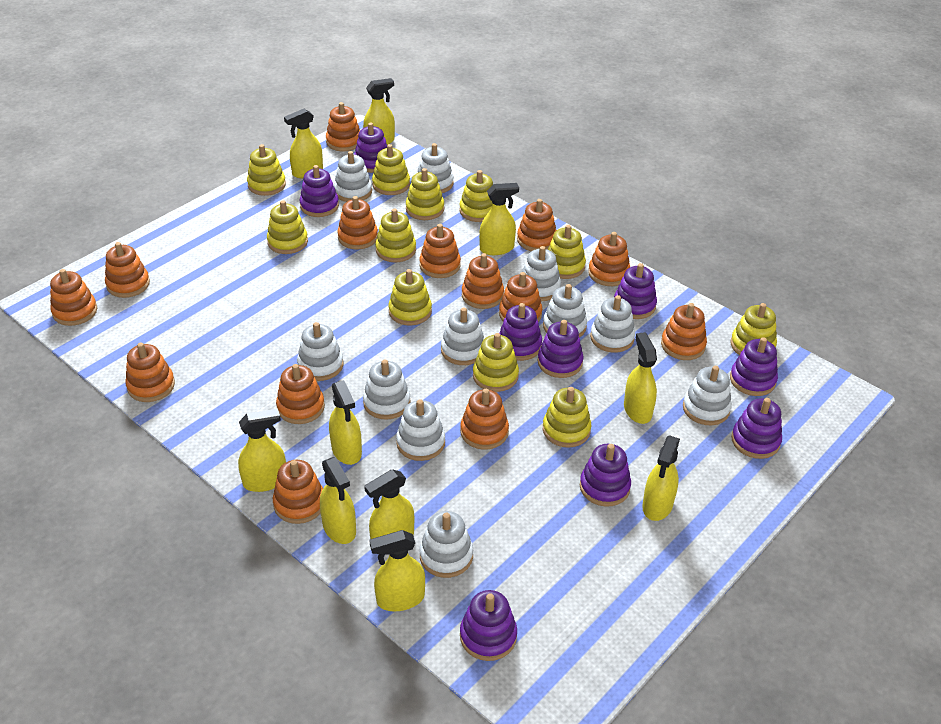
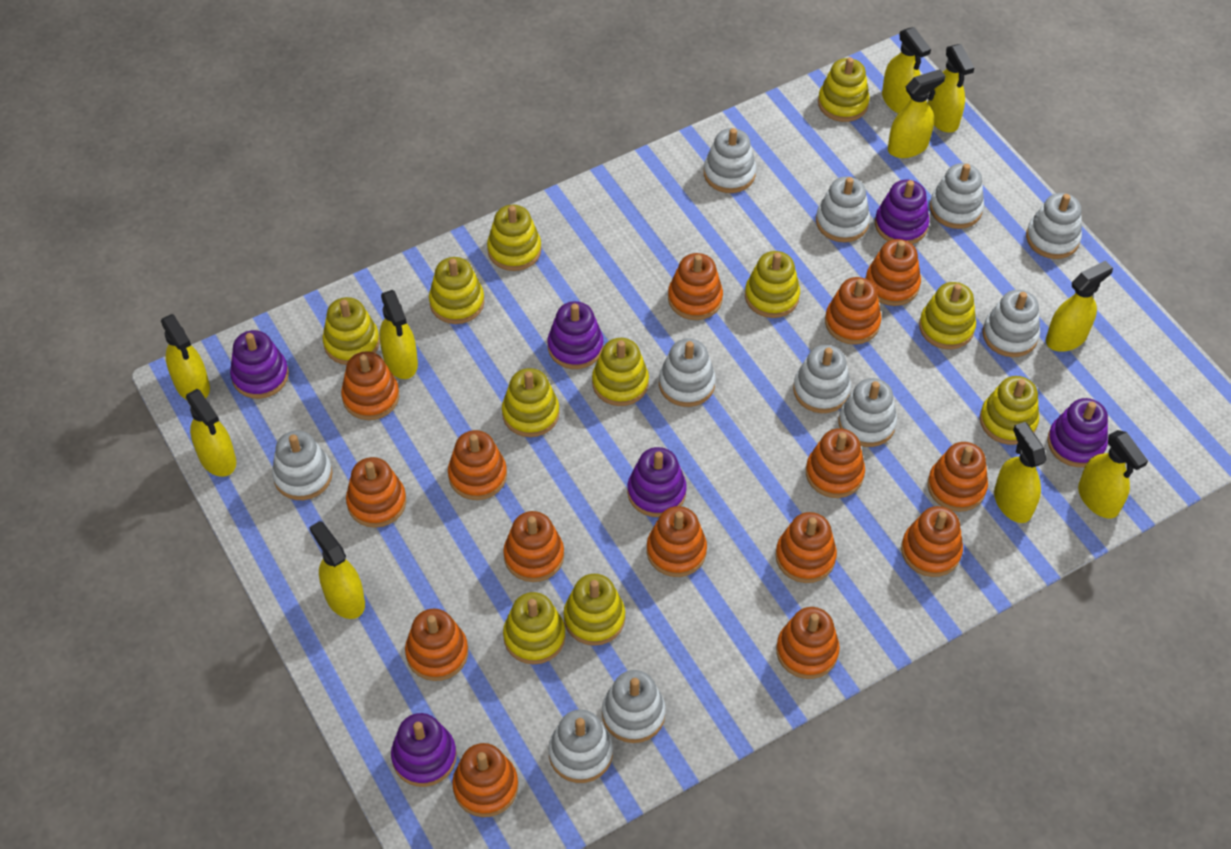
orange stacking toy: [50,269,97,326] [105,242,150,298] [125,343,175,402] [273,460,323,524] [276,364,325,424] [326,102,360,151] [337,196,378,249] [419,224,461,278] [460,389,509,450] [462,253,504,309] [499,272,542,322] [517,199,557,251] [588,232,630,286] [661,303,707,360] = 14 -> [341,351,399,420] [346,457,406,528] [405,609,468,681] [448,430,507,500] [452,743,518,817] [503,511,564,582] [647,506,707,577] [668,253,723,320] [775,512,837,583] [776,607,840,679] [806,428,865,498] [825,277,881,345] [866,239,921,306] [901,506,963,577] [927,442,988,512] = 15
purple stacking toy: [300,165,339,217] [354,123,387,173] [460,590,517,661] [499,303,542,361] [538,320,583,378] [580,444,631,507] [614,263,657,319] [730,337,778,396] [731,398,782,459] = 9 -> [230,330,289,399] [391,713,457,787] [548,301,603,369] [627,447,687,517] [875,180,929,244] [1047,398,1108,467] = 6

